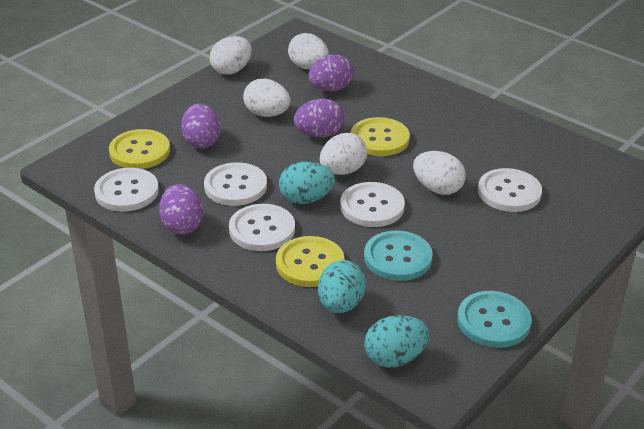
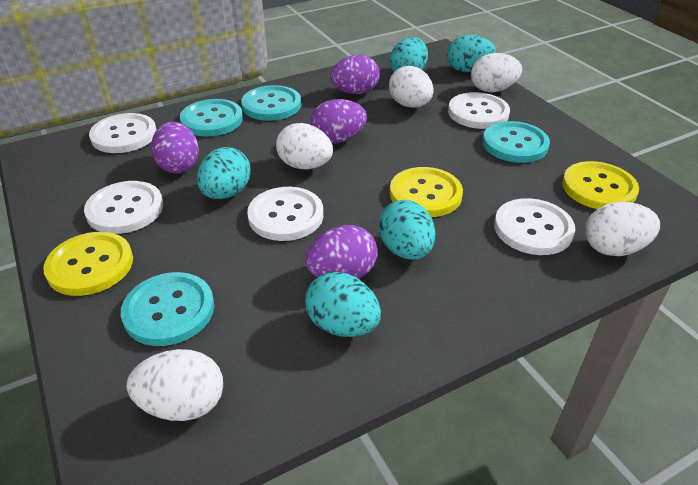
turquoise button: [364,231,433,281] [457,291,531,348] = 2 -> [121,272,214,346] [180,99,243,137] [241,85,301,121] [482,121,550,163] = 4
turquoise egg: [279,162,335,204] [318,260,366,313] [364,315,429,368] = 3 -> [197,147,251,199] [305,272,381,337] [378,200,435,260] [390,37,428,72] [447,35,496,72] = 5

